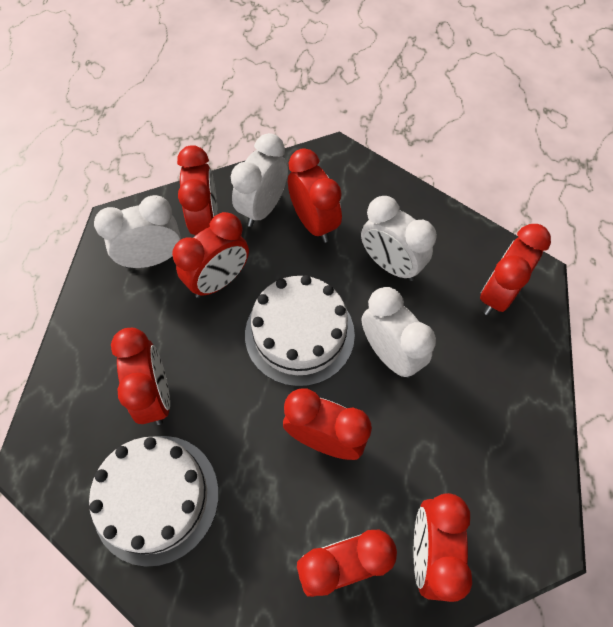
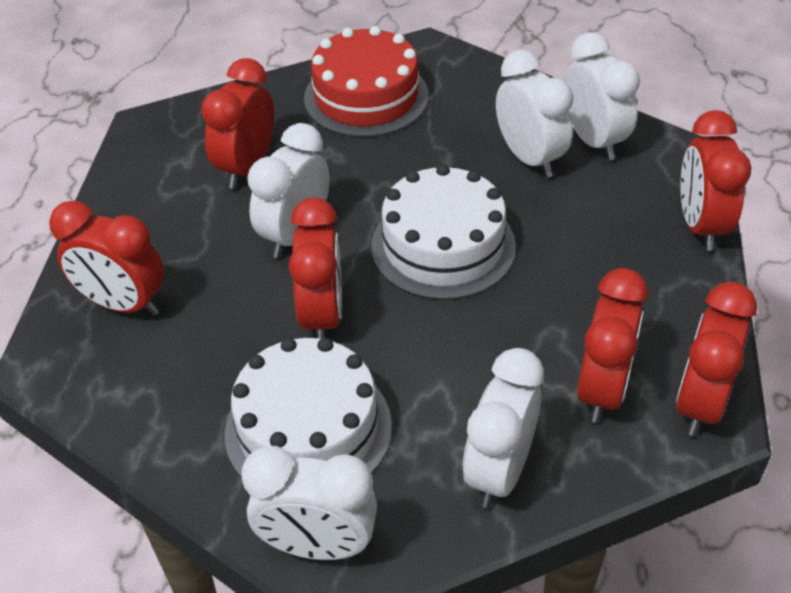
red cake: none = 0 -> [304,26,429,137] = 1
red clock: [111,328,170,425] [172,212,249,298] [177,145,218,235] [283,388,372,460] [288,148,342,242] [297,530,397,597] [414,493,472,602] [480,224,551,315] = 8 -> [49,200,164,316] [201,58,274,189] [289,198,342,339] [577,268,648,423] [676,282,757,436] [680,110,752,251] = 6
white clock: [94,195,181,268] [231,133,288,227] [361,196,437,281] [362,287,436,378] = 4 -> [241,446,377,560] [247,123,330,258] [463,348,544,508] [496,50,574,178] [564,32,640,160] = 5

